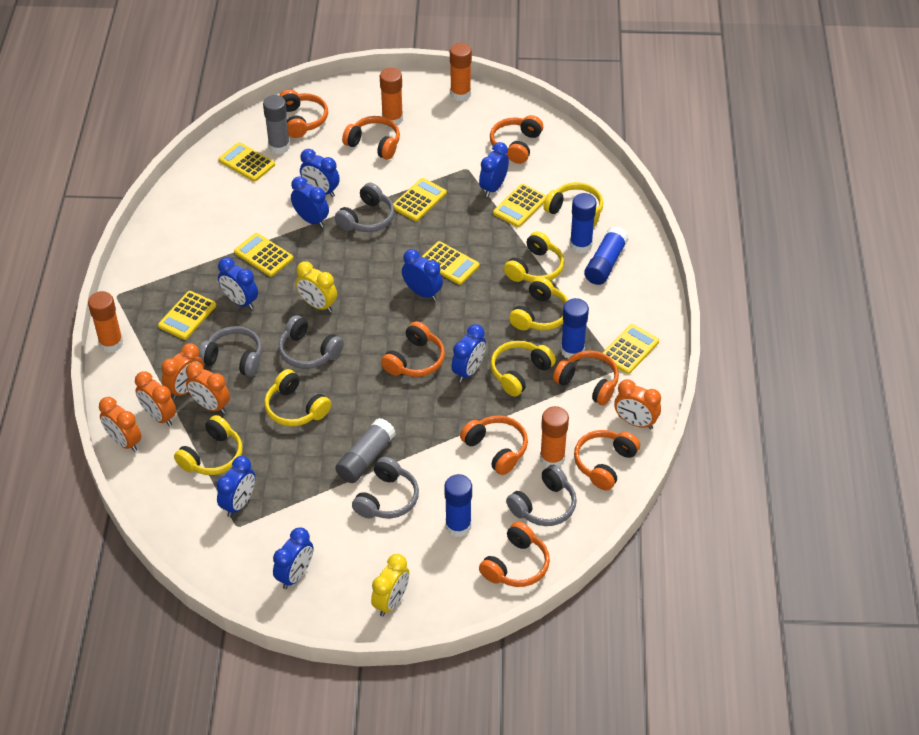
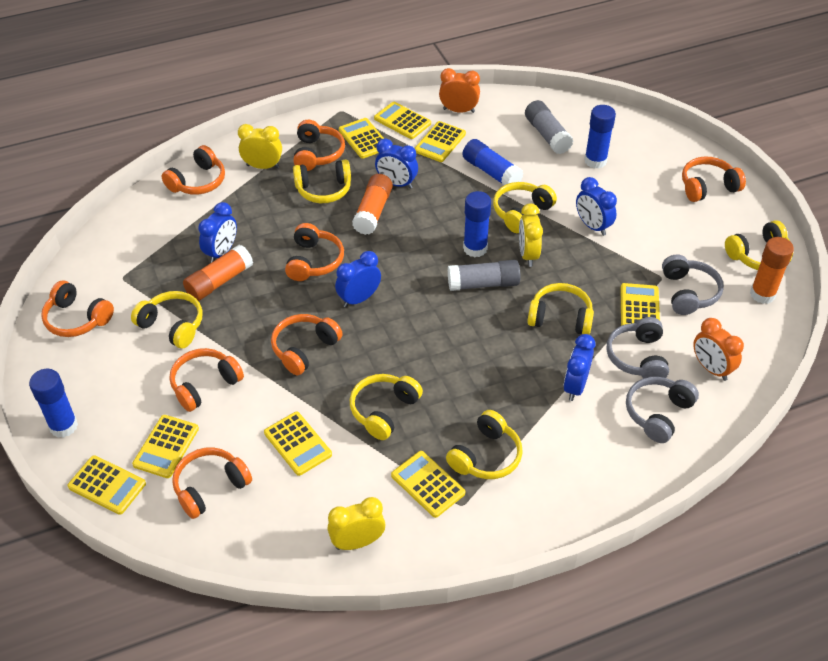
blue clock: [216,456,255,517] [218,258,258,310] [273,527,313,589] [291,176,329,228] [300,149,340,197] [402,249,443,301] [451,324,486,382] [479,142,509,197] = 8 -> [198,202,237,263] [335,251,381,308] [375,138,418,189] [563,334,595,401] [576,177,617,236] = 5
grey headphones: [199,326,262,377] [279,315,344,369] [335,183,395,232] [352,457,419,518] [506,465,577,526] = 5 -> [606,317,669,378] [626,377,699,443] [662,254,724,315] = 3
orange clock: [99,397,141,452] [135,371,176,426] [161,343,204,399] [186,362,230,414] [614,379,661,429] = 5 -> [439,68,480,113] [693,318,744,381] = 2
orange glue stick: [88,291,123,353] [380,68,403,126] [450,43,472,101] [540,406,569,467] = 4 -> [183,244,253,301] [352,174,393,235] [750,237,794,304] = 3
yellow calculator: [158,291,216,340] [218,142,275,182] [234,233,293,277] [393,178,447,221] [422,241,480,285] [493,184,547,227] [603,324,659,374] = 7 -> [67,455,146,515] [132,415,199,478] [264,412,332,476] [339,118,384,159] [374,102,431,139] [391,451,465,518] [414,121,466,162] [620,283,660,326] = 8
yellow clock: [296,261,337,312] [371,554,409,617] = 2 -> [238,124,282,169] [328,497,385,550] [519,203,543,267] = 3
yellow headphones: [174,415,243,475] [264,369,331,427] [490,340,556,397] [504,231,565,282] [509,277,568,331] [544,182,603,228] = 6 -> [131,291,202,349] [293,160,351,203] [350,374,423,440] [446,410,523,479] [493,182,557,233] [527,283,594,334] [725,220,793,270] = 7

